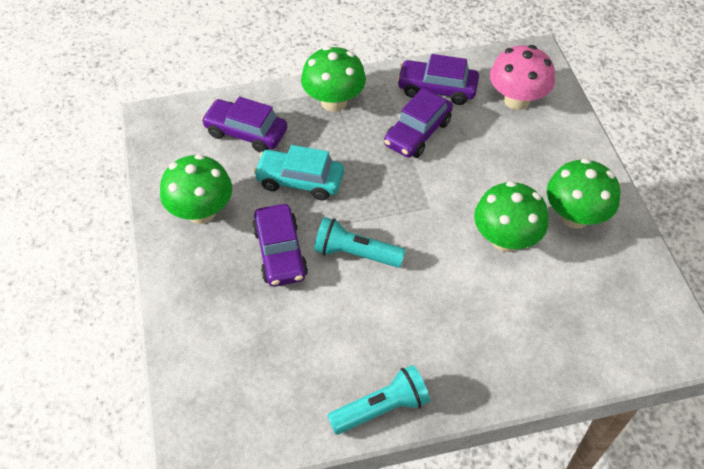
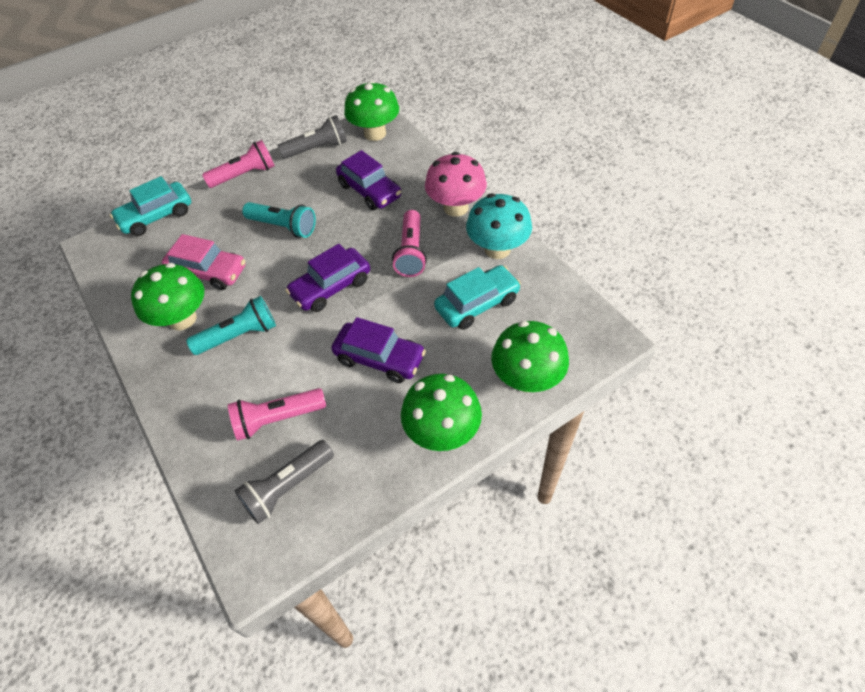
grey flashlight: none = 0 -> [234,440,334,524] [277,115,347,159] = 2
pink car: none = 0 -> [162,234,246,290] = 1
pink flashlight: none = 0 -> [202,140,275,188] [228,388,326,441] [392,210,427,277] = 3
purple car: [201,97,287,153] [252,204,308,287] [384,88,453,158] [397,54,479,105] = 4 -> [285,244,370,312] [331,317,426,383] [336,150,401,210] = 3
turquoise car: [253,145,344,200] = 1 -> [110,176,191,236] [434,265,521,330] = 2
turquoise mushroom: none = 0 -> [466,193,532,259] = 1

